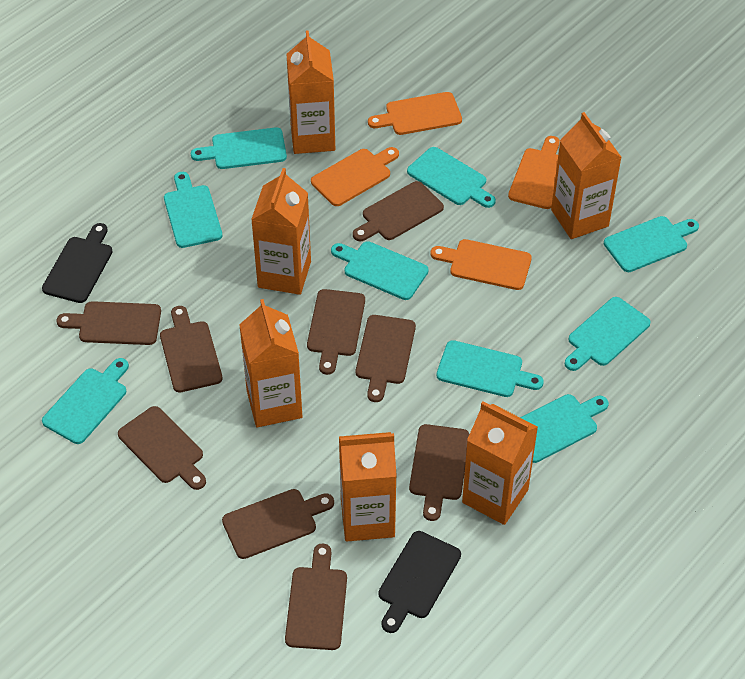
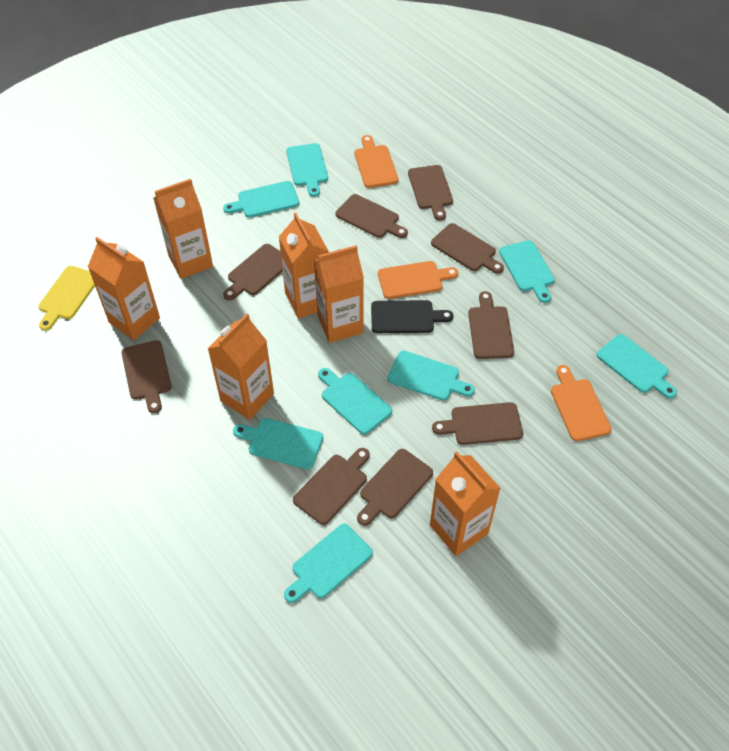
black cutting board: [42,223,113,303] [378,531,461,633] = 2 -> [371,300,454,333] = 1
orange cutting board: [311,147,399,206] [368,92,462,135] [430,239,532,290] [508,136,560,209] = 4 -> [354,135,398,188] [378,261,458,299] [551,365,612,441] = 3
turquoise cutting board: [42,358,129,444] [164,172,222,248] [191,127,287,169] [331,241,429,300] [407,147,496,208] [436,340,544,397] [520,394,609,463] [565,297,651,371] [604,216,699,272] = 9 -> [223,181,300,218] [233,418,323,469] [284,524,373,603] [286,143,328,197] [318,368,392,435] [388,351,475,401] [499,240,555,303] [597,334,677,398] = 8
yellow cutting board: none = 0 -> [38,266,95,331] = 1

